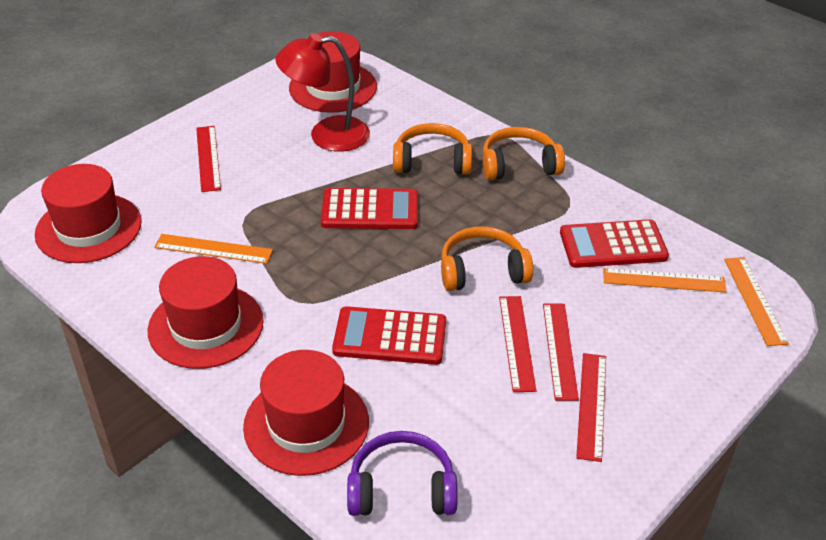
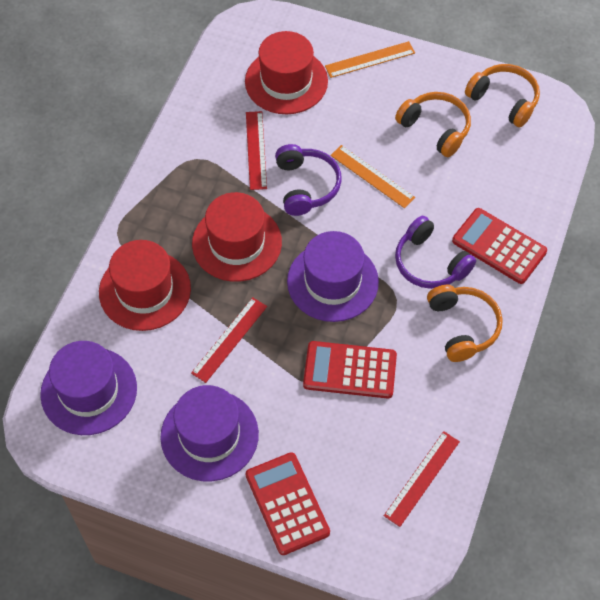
orange ruler: [154,234,273,264] [603,268,727,293] [724,257,789,346] = 3 -> [325,41,415,78] [330,145,415,208] = 2
purple hat: none = 0 -> [40,341,137,435] [160,385,259,481] [287,231,379,322] = 3
purple headphones: [347,431,458,516] = 1 -> [275,144,342,216] [395,216,476,289] = 2
red hat: [35,164,142,263] [147,256,264,369] [243,350,369,476] [289,31,377,113] = 4 -> [99,240,191,331] [192,192,282,282] [245,31,328,114] = 3
red lamp: [275,33,370,152] = 1 -> none = 0
red ruler: [196,126,221,192] [499,296,537,392] [543,303,579,401] [576,353,606,462] = 4 -> [191,297,267,383] [246,111,267,190] [384,431,460,527] = 3

